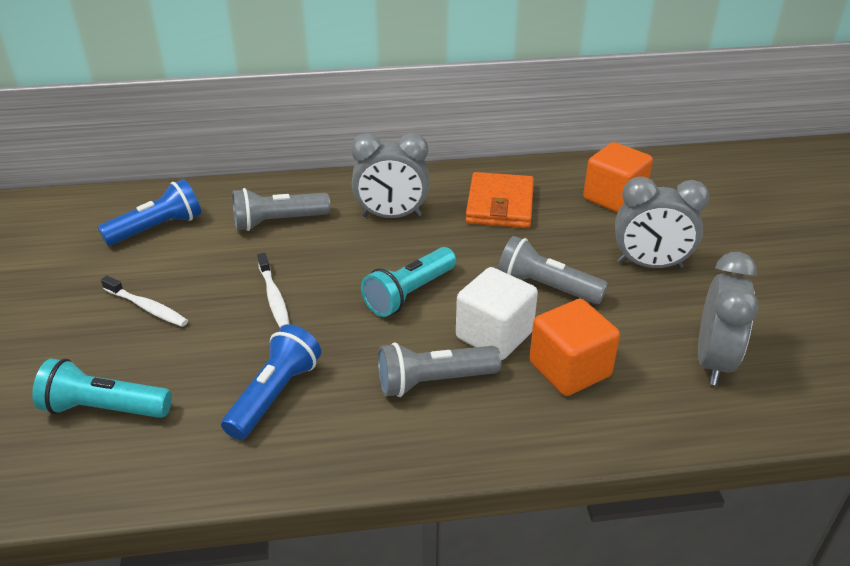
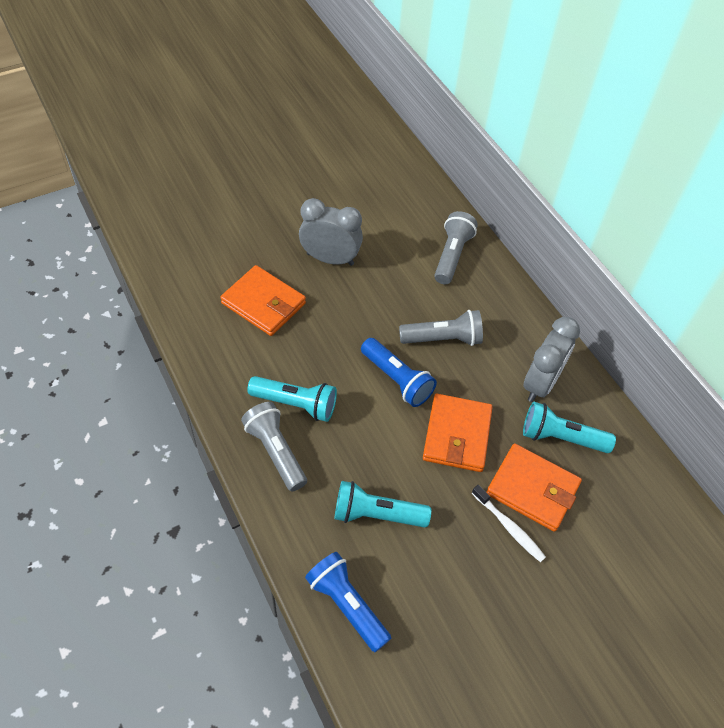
grey clock: [351,133,429,218] [615,176,709,268] [698,252,758,385] = 3 -> [299,198,363,266] [523,317,580,402] = 2
orange cube: [529,299,620,396] [583,142,653,213] = 2 -> none = 0
orange wallet: [466,172,534,228] = 1 -> [220,265,306,336] [423,394,493,472] [486,444,582,532] = 3
turquoise flashlight: [32,359,172,418] [361,247,456,317] = 2 -> [247,376,337,422] [334,481,431,528] [523,402,616,453] = 3
white cube: [456,267,538,360] = 1 -> none = 0
white toothbrush: [101,275,188,327] [257,253,289,328] = 2 -> [472,485,546,562] = 1

